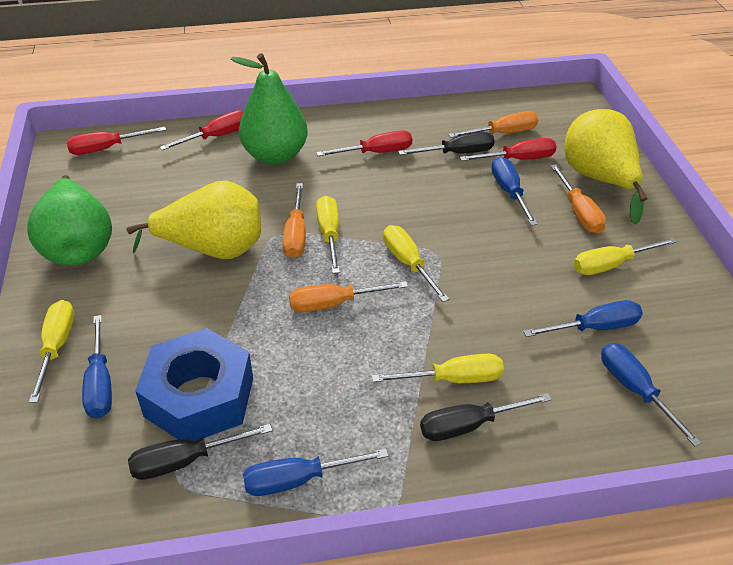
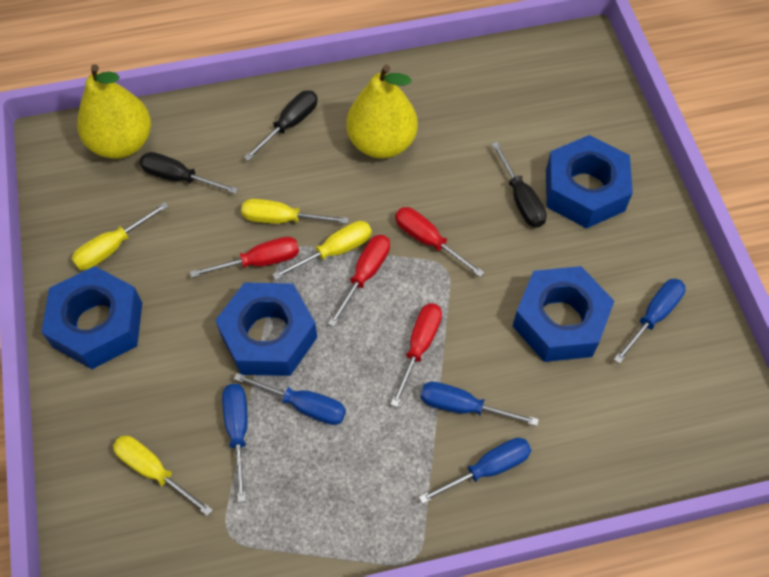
blue nut: [135,328,253,441] = 1 -> [41,266,142,369] [215,282,317,376] [513,266,614,362] [546,135,633,228] = 4
green pear: [28,175,112,266] [231,53,308,165] = 2 -> none = 0
orange screwdriver: [282,183,306,258] [289,281,408,312] [448,111,538,138] [551,165,606,233] = 4 -> none = 0
yellow screwdriver: [29,300,75,403] [316,195,340,274] [372,354,504,383] [383,225,449,302] [574,237,677,275] = 5 -> [71,202,169,270] [113,435,213,516] [241,199,349,224] [272,221,372,280] = 4

